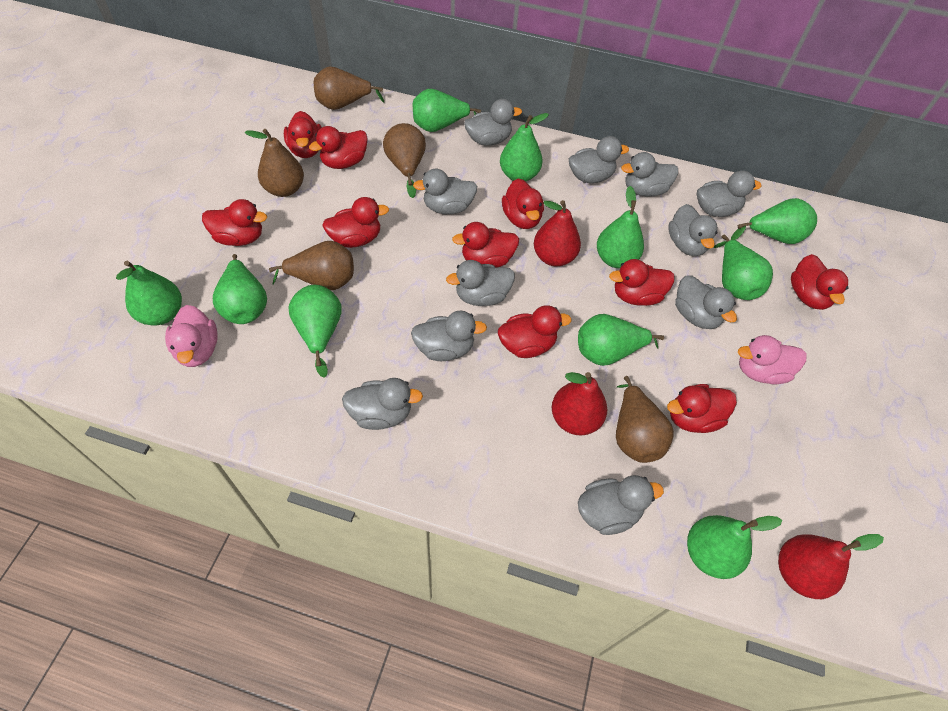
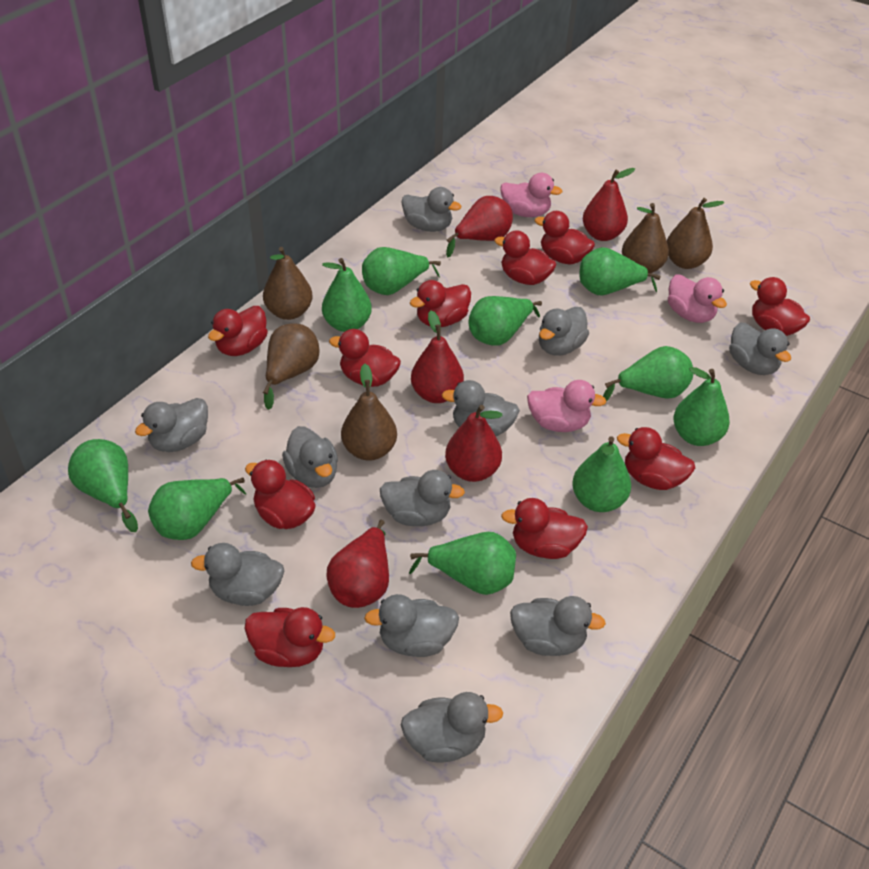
pink duck: [165,305,218,367] [738,335,807,384] = 2 -> [500,173,562,217] [527,380,606,432] [668,275,727,323] = 3
red pear: [534,200,581,266] [552,372,607,436] [778,534,884,599] = 3 -> [327,520,389,608] [411,311,464,403] [445,405,502,482] [446,196,513,258] [583,168,635,241] = 5

